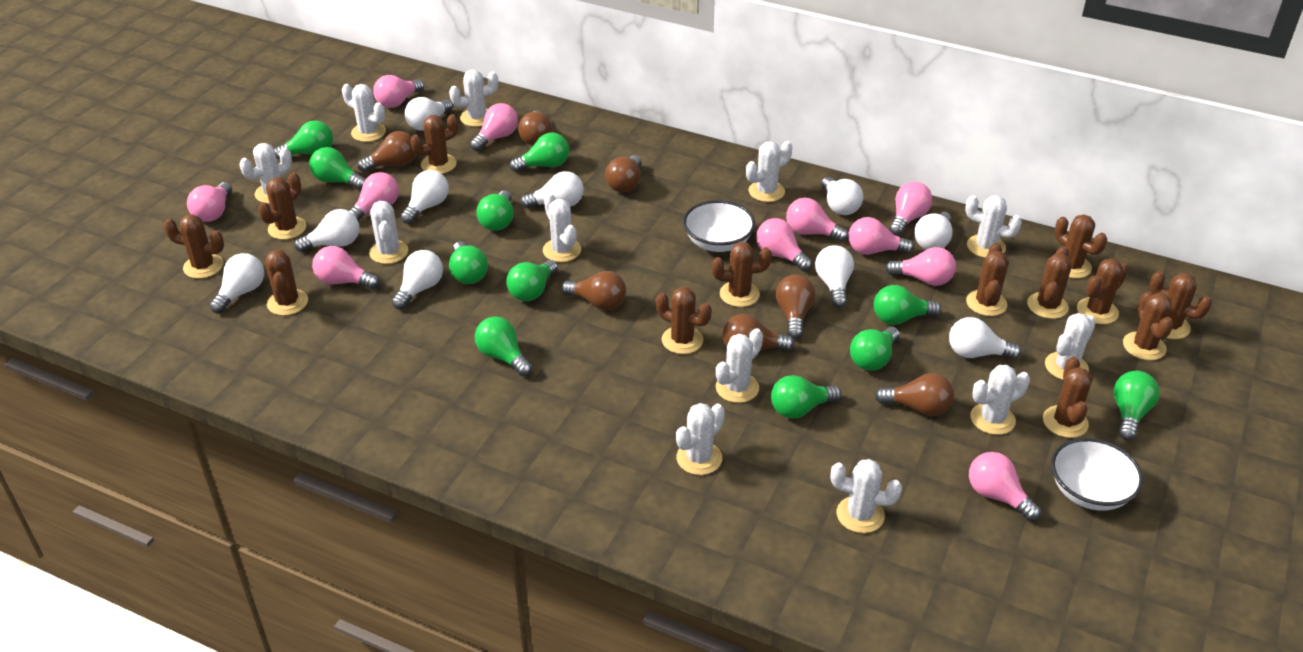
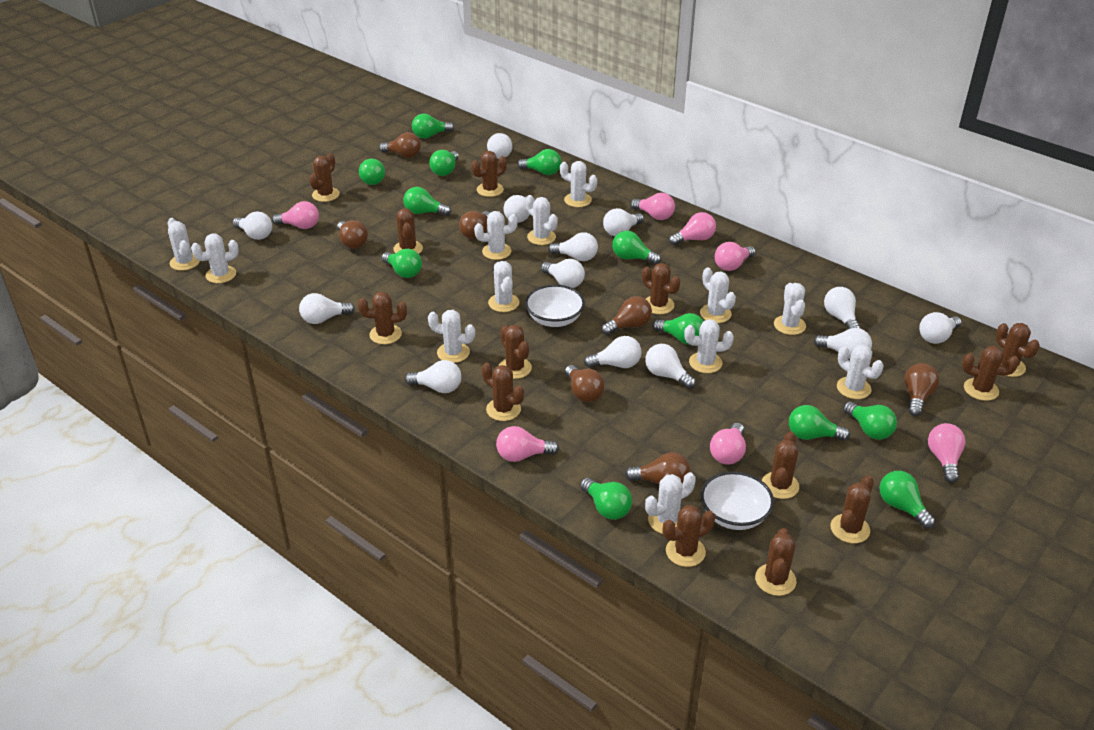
green light bulb: [274,120,333,160] [309,147,366,190] [449,241,488,284] [475,316,532,376] [476,190,513,231] [507,260,558,301] [510,132,569,172] [771,375,841,419] [850,327,900,371] [874,285,941,325] [1114,371,1160,441] = 11 -> [359,159,385,185] [382,249,422,278] [403,187,451,216] [412,114,454,139] [429,150,459,176] [517,149,561,175] [580,478,632,520] [612,231,661,264] [653,313,703,345] [789,405,850,441] [843,402,897,440] [879,471,935,529] = 12
pink light bulb: [187,182,232,222] [312,246,380,289] [349,172,399,221] [373,75,424,108] [470,103,518,151] [756,218,813,271] [786,198,849,242] [848,217,914,255] [885,247,956,286] [889,181,932,236] [969,452,1041,521] = 11 -> [272,201,319,229] [496,426,559,462] [631,193,675,220] [669,212,716,245] [710,423,746,465] [715,242,756,271] [928,423,966,483] = 7
white light bulb: [210,253,264,313] [294,209,359,252] [392,250,443,309] [401,170,449,224] [405,97,453,131] [520,171,584,208] [815,245,854,308] [821,177,863,215] [914,212,953,250] [949,317,1021,360] = 10 -> [233,211,272,240] [299,293,355,324] [405,360,461,393] [487,133,512,159] [504,195,530,223] [541,259,585,288] [548,233,598,261] [584,336,642,368] [603,208,644,236] [645,344,696,389] [814,328,872,359] [824,287,861,329] [919,312,962,344] = 13

